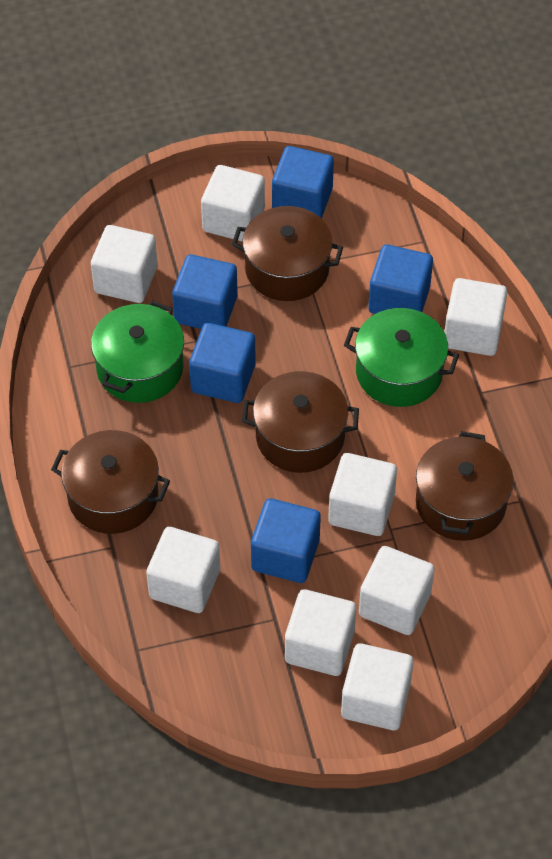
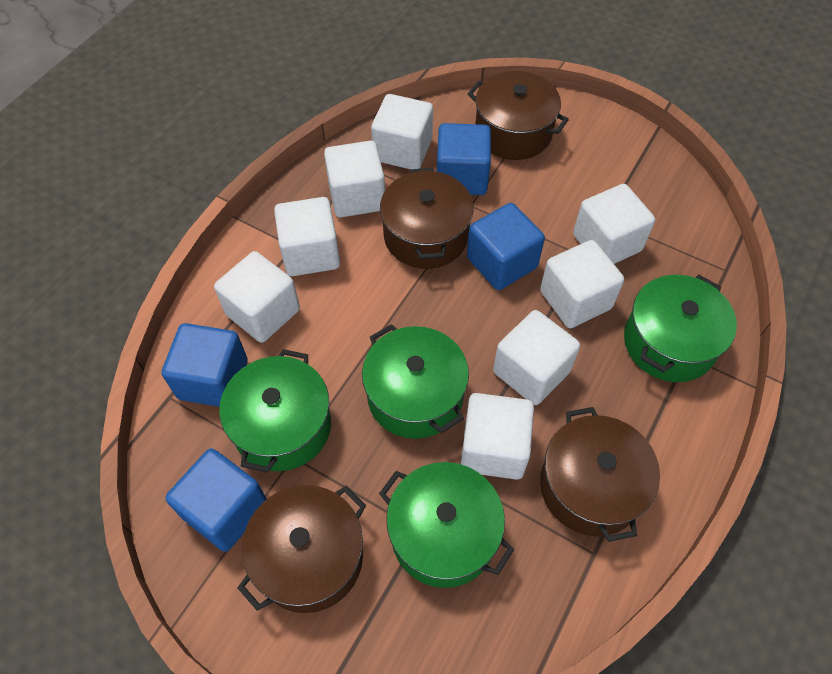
blue cube: [172,254,238,329] [189,323,256,403] [251,498,321,583] [272,146,334,219] [368,244,433,314] = 5 -> [162,323,248,407] [165,448,267,552] [437,123,491,195] [467,203,545,290] = 4
green pot: [91,301,184,403] [344,308,459,407] = 2 -> [219,349,331,473] [362,324,469,439] [379,462,514,588] [624,275,737,382] = 4

